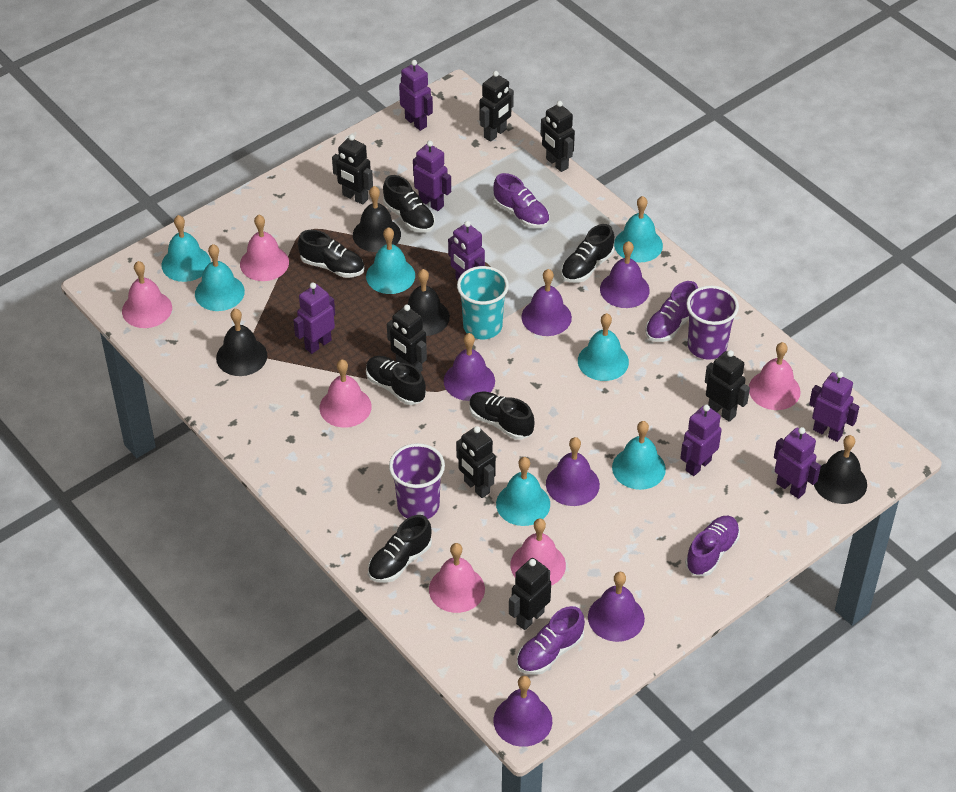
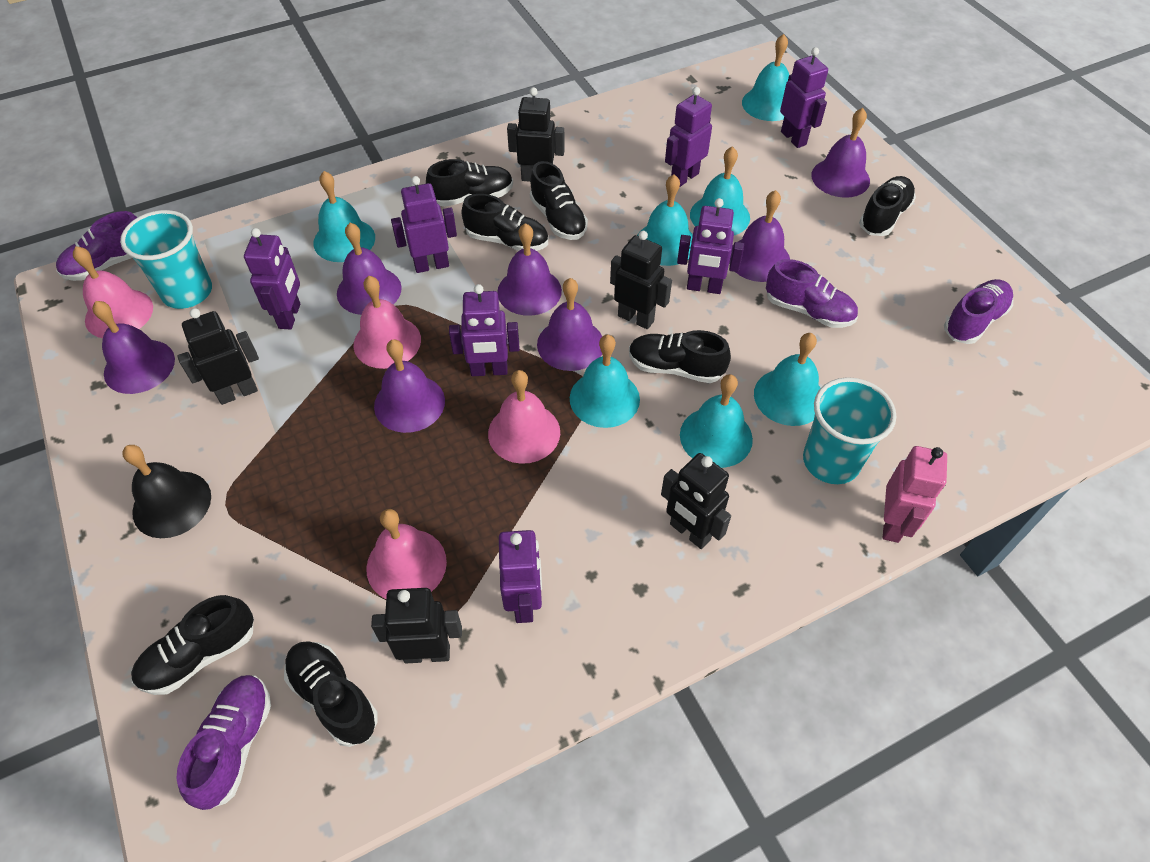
black bell: [216,309,267,376] [353,186,401,252] [407,269,450,336] [814,435,867,504] = 4 -> [122,445,211,538] = 1
black robot: [332,134,373,205] [387,304,427,372] [456,426,496,498] [479,71,514,142] [509,558,551,630] [540,101,575,172] [705,350,750,422] = 7 -> [177,308,259,405] [371,588,462,663] [507,87,565,182] [610,231,672,329] [661,453,731,549] = 5
black shoe: [298,230,364,278] [366,356,426,405] [368,515,432,583] [383,175,435,233] [469,391,534,440] [561,224,614,283] = 6 -> [131,595,254,695] [284,641,378,747] [426,159,513,207] [461,194,548,251] [530,161,588,240] [629,330,731,383] [859,176,916,236] = 7
pink bell: [122,261,172,328] [240,215,289,281] [320,359,372,428] [429,543,485,613] [510,519,566,586] [749,342,801,410] = 6 -> [73,246,153,338] [354,276,421,369] [366,509,447,599] [488,370,560,464] = 4
pink robot: none = 0 -> [883,446,947,543] = 1
purple bell: [444,333,495,401] [494,676,552,747] [521,269,572,336] [546,437,600,506] [588,572,645,642] [600,241,650,308] = 6 -> [92,301,175,394] [337,223,402,315] [374,339,445,433] [497,223,562,316] [537,278,602,371] [729,190,790,282] [811,108,870,198] = 7
purple cup: [389,443,445,519] [686,286,739,360] = 2 -> none = 0
turquoise cup: [457,266,509,339] = 1 -> [120,210,212,309] [803,377,896,484] = 2

